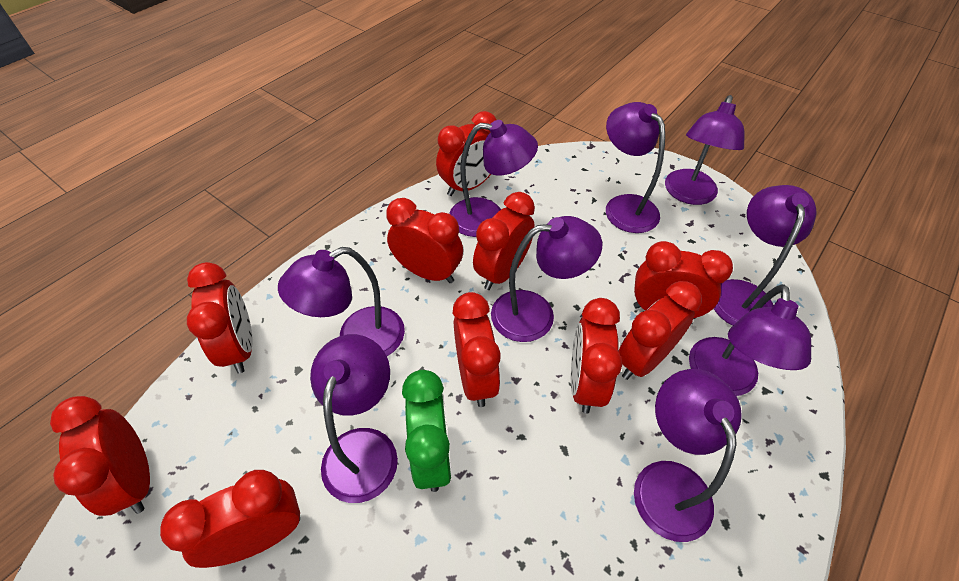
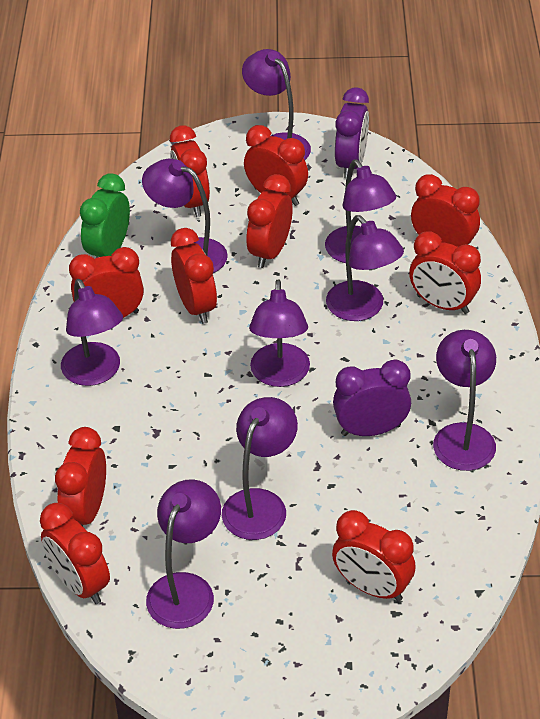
purple clock: none = 0 -> [333,360,411,436] [335,87,369,178] = 2

